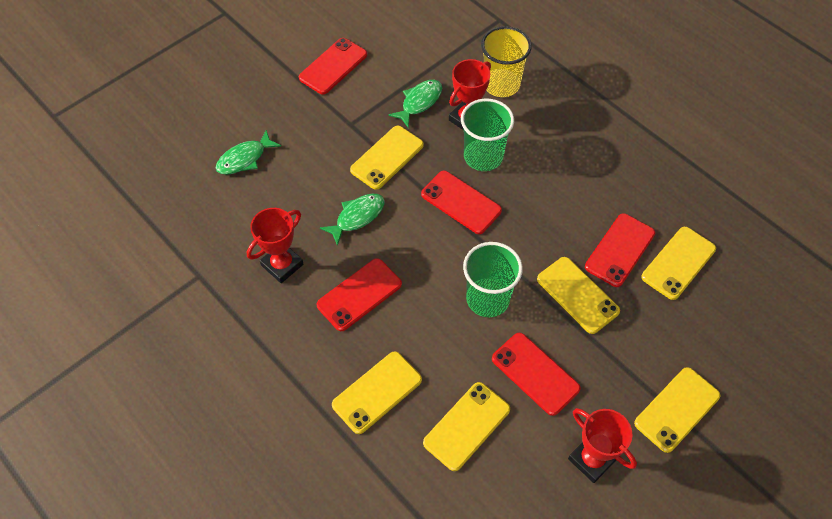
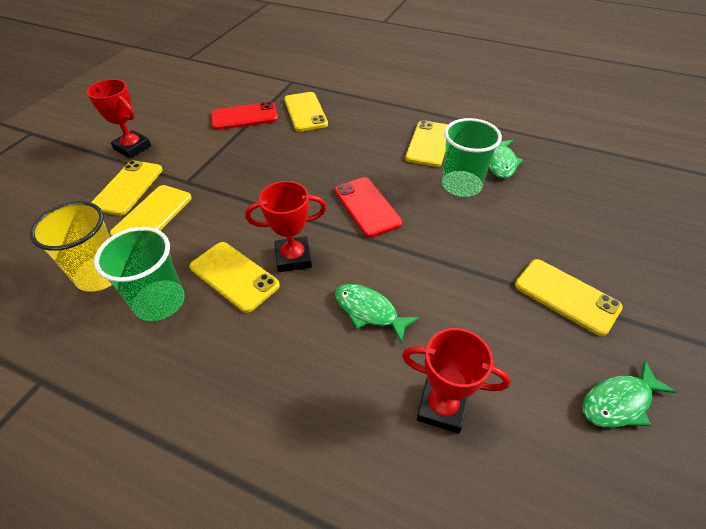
red phone: [299,38,367,94] [316,258,402,331] [421,171,502,234] [492,333,581,416] [585,213,655,287] = 5 -> [211,102,278,130] [334,177,402,238] = 2

